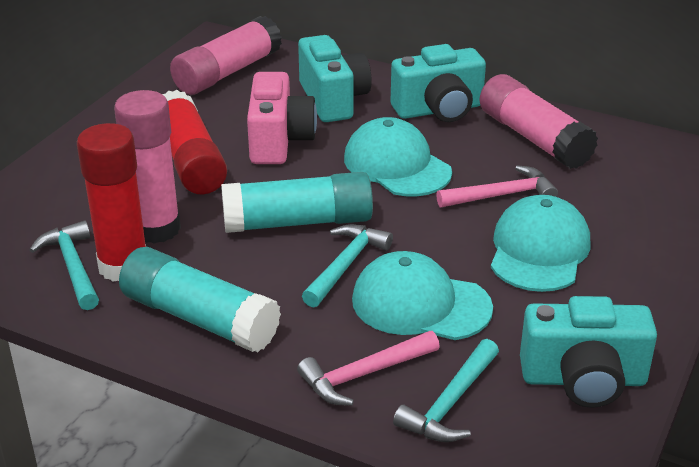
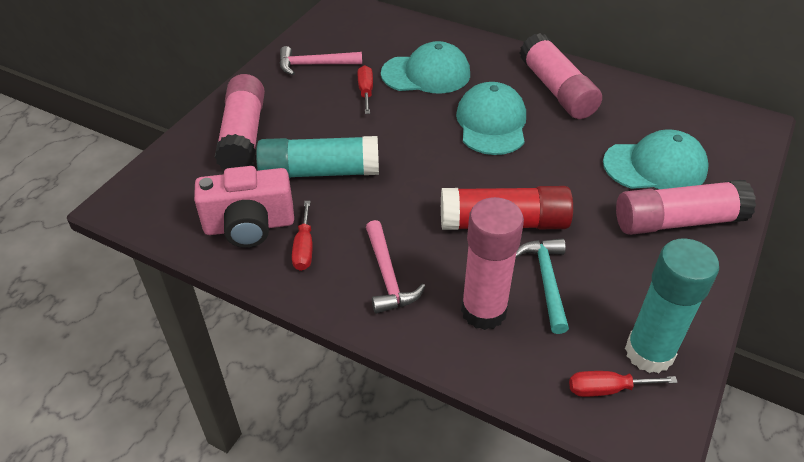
pink glue stick: [114,90,181,244] [170,16,282,95] [479,74,598,169] = 3 -> [214,74,265,169] [461,197,524,330] [520,33,602,119] [616,180,756,235] = 4
red glue stick: [77,123,146,282] [162,90,227,194] = 2 -> [441,186,573,230] = 1
red screwdriver: none = 0 -> [292,201,313,271] [358,65,373,114] [569,371,678,397] = 3
turquoise camera: [298,35,372,122] [391,44,486,122] [520,296,657,408] = 3 -> none = 0
turquoise hammer: [29,220,99,310] [302,224,393,307] [393,339,499,442] = 3 -> [516,238,569,334] = 1

